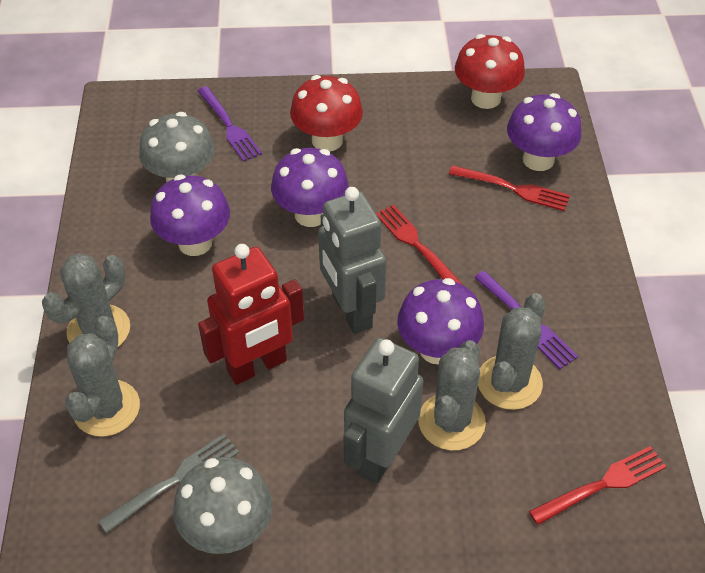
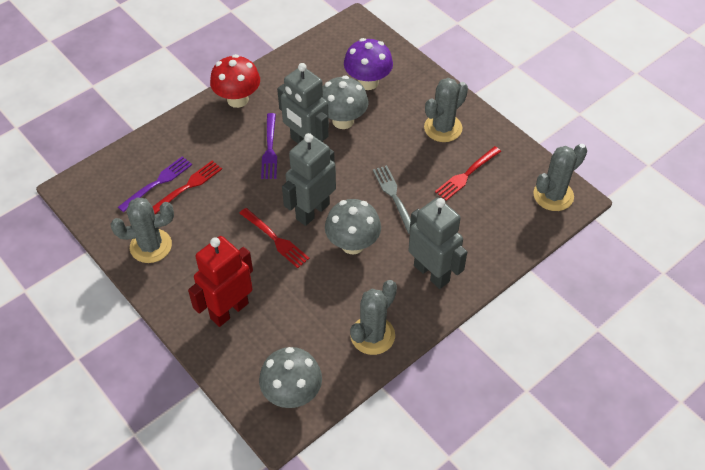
grey mushroom: [139,112,215,182] [173,457,272,554] = 2 -> [259,347,322,408] [322,75,368,129] [325,199,381,254] = 3
grey robot: [318,187,387,334] [344,338,424,484] = 2 -> [277,63,329,143] [282,133,336,226] [408,198,467,289] = 3
purple mushroom: [150,175,230,256] [271,148,349,227] [397,278,484,365] [507,93,581,171] = 4 -> [344,38,393,90] = 1
red mushroom: [290,75,363,152] [455,34,525,109] = 2 -> [210,54,260,108] = 1

